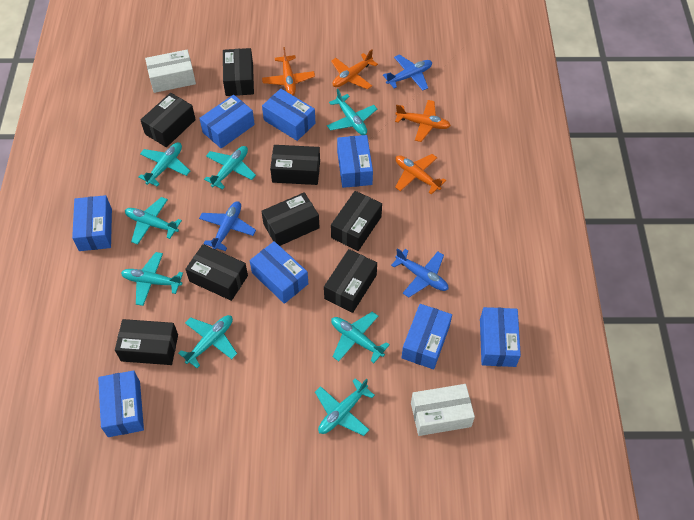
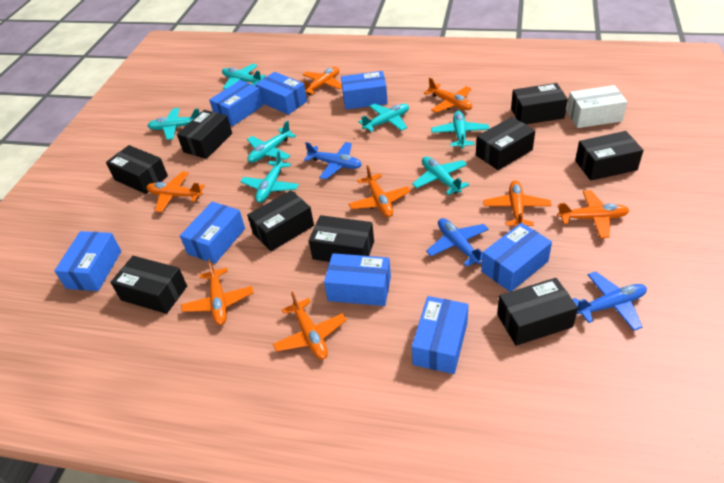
black box: [115,319,178,365] [141,93,196,147] [185,244,248,301] [223,48,254,96] [262,192,320,246] [270,145,320,185] [324,249,377,313] [331,191,382,251] = 8 -> [106,145,168,194] [110,256,187,314] [177,110,232,159] [247,190,314,251] [309,215,374,262] [476,117,535,170] [497,278,578,346] [511,83,568,124] [575,131,644,181] = 9
orange plane: [262,47,315,95] [331,49,378,90] [395,100,451,142] [395,154,446,195] = 4 -> [146,171,205,212] [181,259,254,325] [273,292,347,359] [302,67,342,95] [349,165,411,217] [424,78,472,113] [483,180,551,226] [557,190,629,238] = 8
turquoise plane: [121,252,183,306] [125,197,182,245] [138,142,190,186] [178,315,237,368] [204,146,256,190] [315,378,375,436] [327,89,377,135] [331,312,390,363] = 8 -> [148,108,200,140] [222,64,266,89] [240,151,299,203] [247,121,296,163] [358,103,409,132] [412,156,469,195] [431,111,489,149] = 7
white box: [145,50,196,93] [411,384,475,436] = 2 -> [567,85,627,128] = 1

